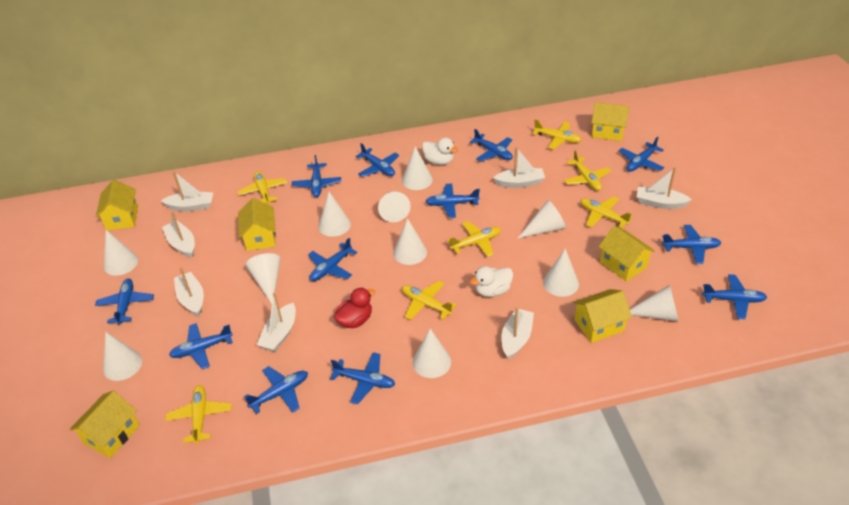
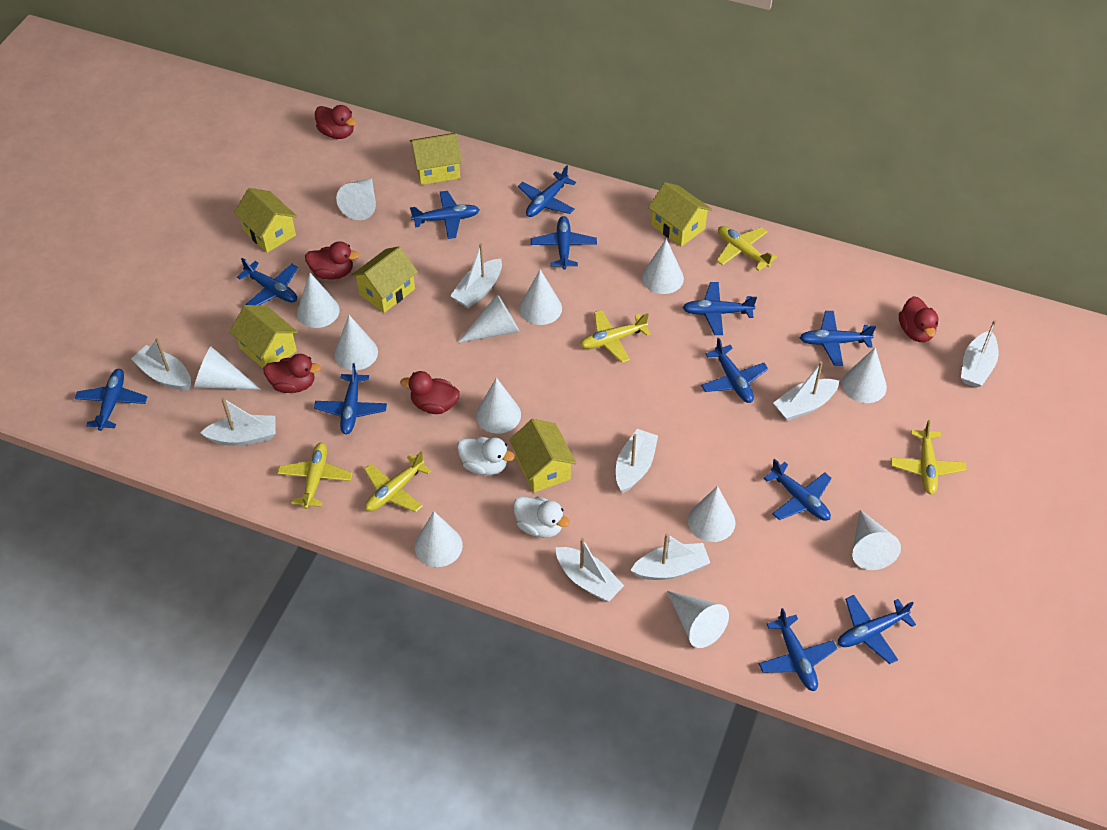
red duck: [334,287,375,328] = 1 -> [263,354,321,393] [305,241,359,279] [315,105,356,139] [400,371,460,414] [899,296,938,342] = 5
white boat: [161,171,213,212] [162,211,195,258] [174,267,204,316] [257,293,296,352] [493,147,545,188] [501,307,534,360] [637,167,692,209] = 7 -> [131,338,191,391] [200,398,276,446] [450,243,502,308] [556,538,624,602] [616,429,658,493] [630,533,710,580] [774,361,839,421] [961,320,998,388] = 8
white cone: [103,332,142,381] [104,230,138,276] [246,253,281,304] [318,192,351,237] [378,192,411,222] [393,218,427,265] [402,146,433,190] [413,329,451,378] [517,200,566,239] [543,249,579,297] [630,285,679,322] = 11 -> [194,346,261,390] [297,273,340,328] [334,315,378,370] [336,178,376,220] [415,511,463,567] [457,294,519,343] [476,377,521,434] [520,270,562,325] [642,239,684,294] [667,591,729,648] [688,486,736,542] [842,347,887,403] [852,510,901,570] = 13
yellow plane: [165,385,232,444] [237,171,287,204] [402,281,457,320] [447,221,501,257] [533,119,581,149] [564,150,611,191] [581,197,633,228] = 7 -> [277,442,353,509] [364,451,431,512] [580,310,651,363] [716,226,777,271] [891,420,967,495] = 5

